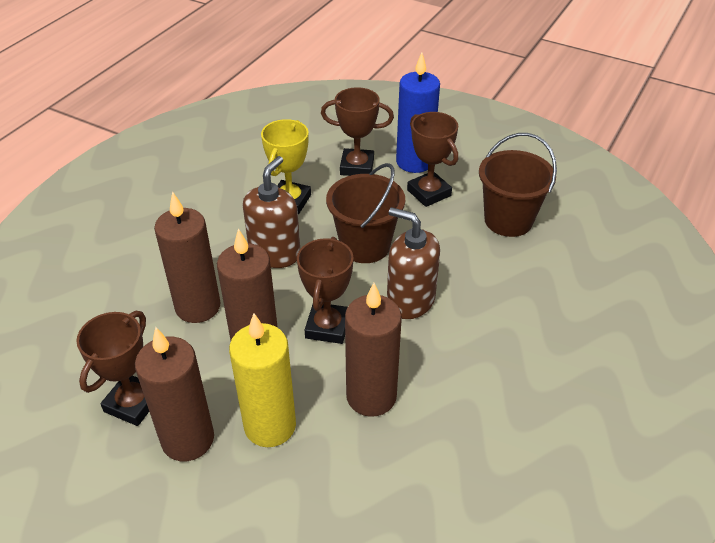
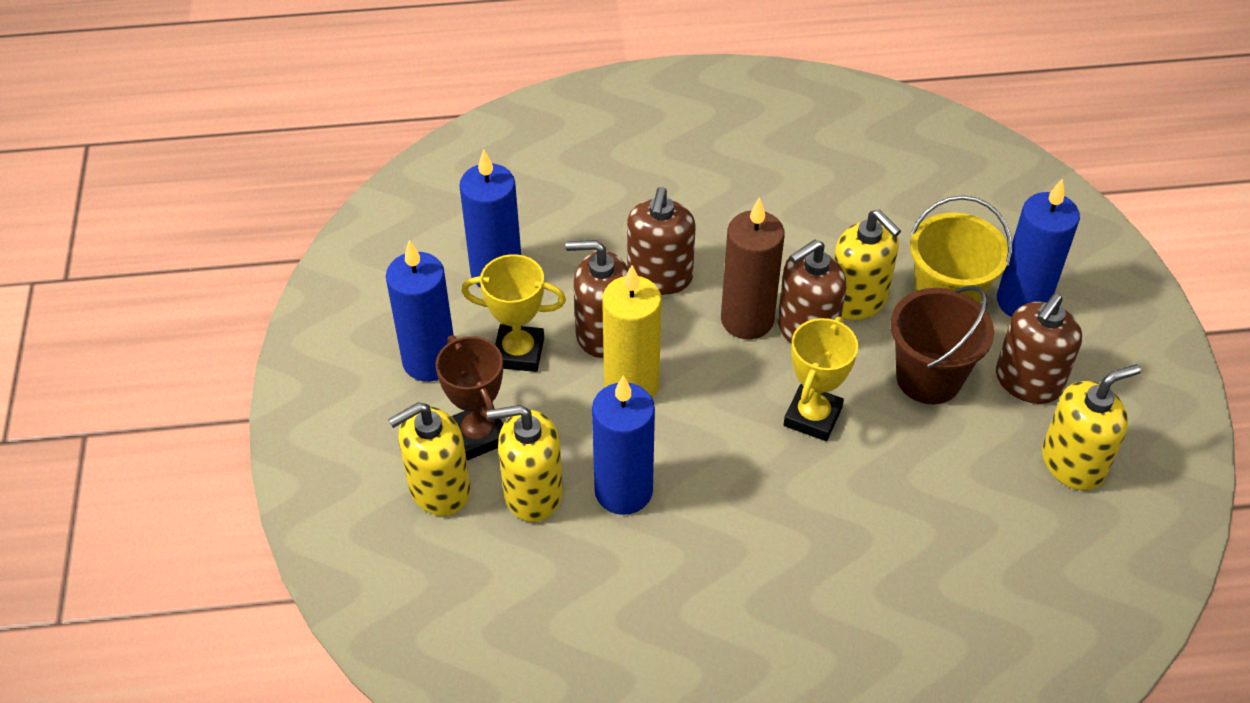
blue candle: [396,53,440,173] = 1 -> [386,240,454,382] [460,150,521,288] [592,376,655,515] [997,179,1080,317] = 4
brown bucket: [326,163,405,263] [479,133,557,237] = 2 -> [890,286,994,404] = 1
brown candle: [135,327,214,461] [154,191,221,323] [217,228,278,340] [345,283,402,417] = 4 -> [721,197,785,339] = 1
brown soap dispenser: [243,156,300,268] [387,207,440,319] = 2 -> [566,240,629,358] [627,187,696,295] [778,239,846,344] [996,294,1082,404] = 4
brown trophy: [76,311,149,426] [297,237,353,344] [321,87,394,176] [407,112,458,207] = 4 -> [436,335,503,460] = 1
yellow bucket: none = 0 -> [910,195,1012,304] = 1
yellow soap dispenser: none = 0 -> [388,402,470,516] [487,405,563,522] [834,209,901,320] [1042,364,1141,491] = 4
yellow trophy: [261,119,311,214] = 1 -> [462,254,566,372] [784,316,858,441] = 2

